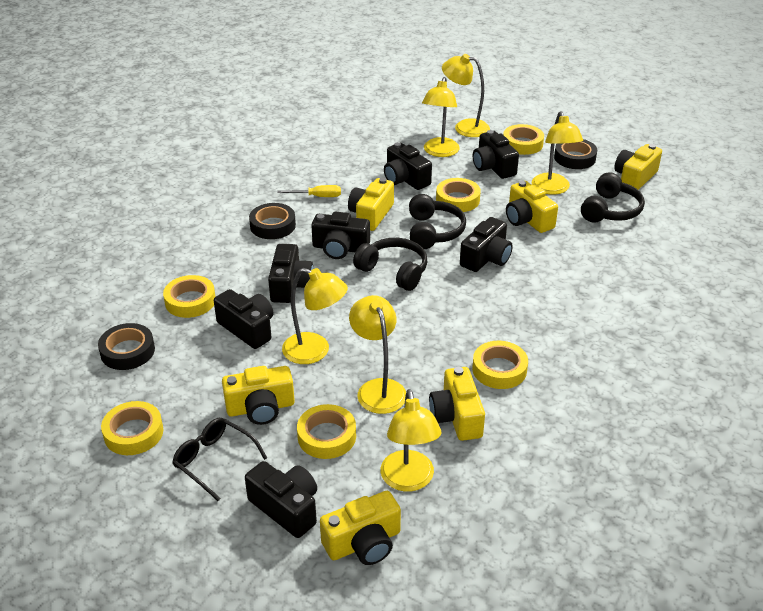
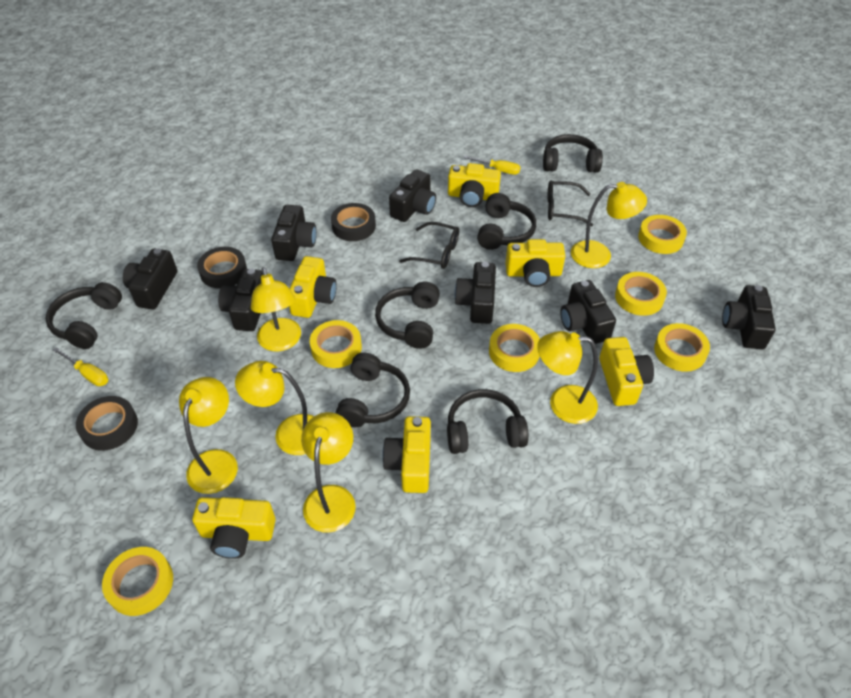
black glasses: [172,418,267,501] = 1 -> [400,222,459,269] [547,180,593,226] = 2
black headphones: [353,238,428,291] [409,194,466,249] [581,172,645,223] = 3 -> [45,282,122,349] [336,352,410,427] [375,282,440,349] [447,389,529,454] [477,193,536,250] [543,134,603,173] = 6
yellow screwdriver: [277,185,341,197] = 1 -> [53,347,108,386] [463,155,521,175] = 2

